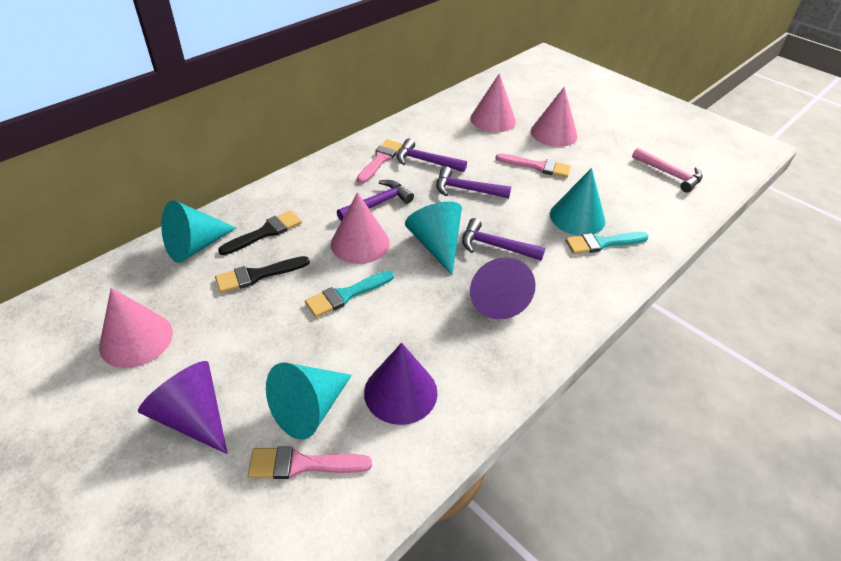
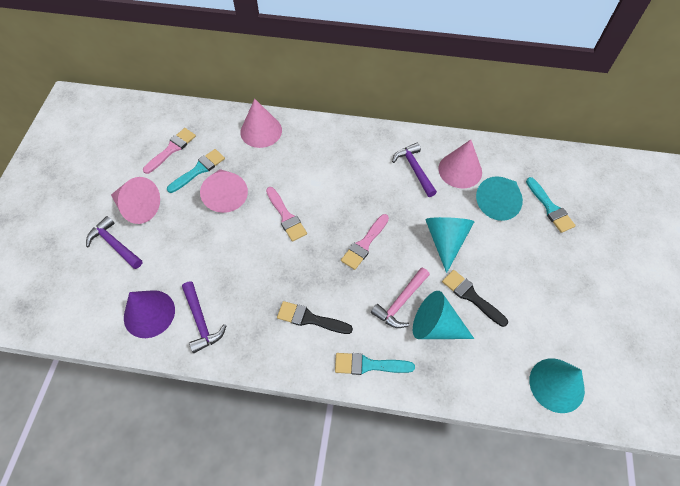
purple cone: [138,361,228,454] [364,343,438,425] [470,257,536,319] = 3 -> [124,290,175,338] = 1
purple hammer: [337,180,414,221] [397,138,467,172] [436,166,511,198] [462,218,545,261] = 4 -> [86,216,143,269] [182,281,227,353] [392,143,437,197] = 3
turquoise brush: [305,270,394,317] [565,232,649,254] = 2 -> [167,149,225,193] [335,353,415,375] [526,177,576,233] = 3

